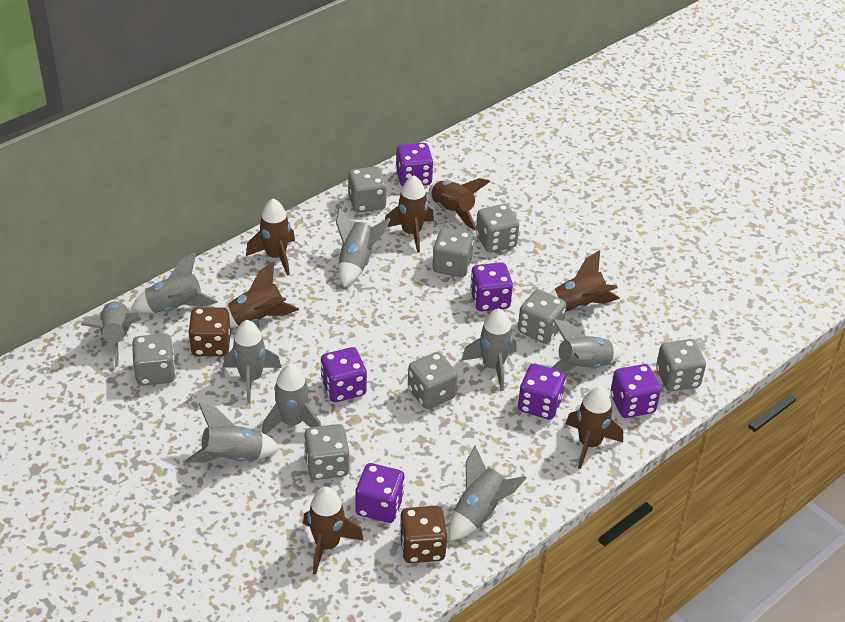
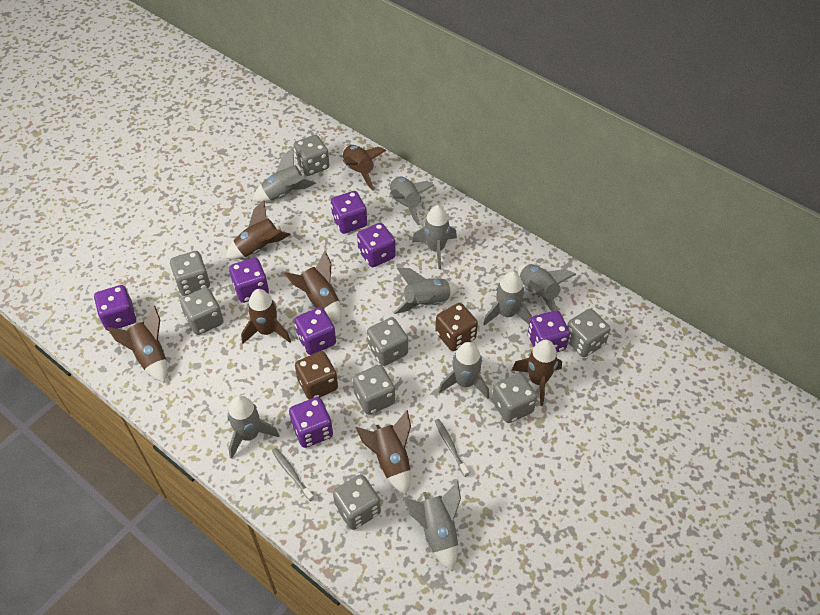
grey toothbrush: none = 0 -> [272,448,314,501] [435,419,469,477] = 2
purple dice: [321,347,367,402] [355,463,405,523] [396,143,433,187] [470,262,513,311] [518,363,566,420] [610,364,661,418] = 6 -> [94,285,136,331] [229,258,269,303] [289,397,333,448] [294,307,336,355] [331,191,367,234] [357,223,396,267] [528,310,570,352] = 7

